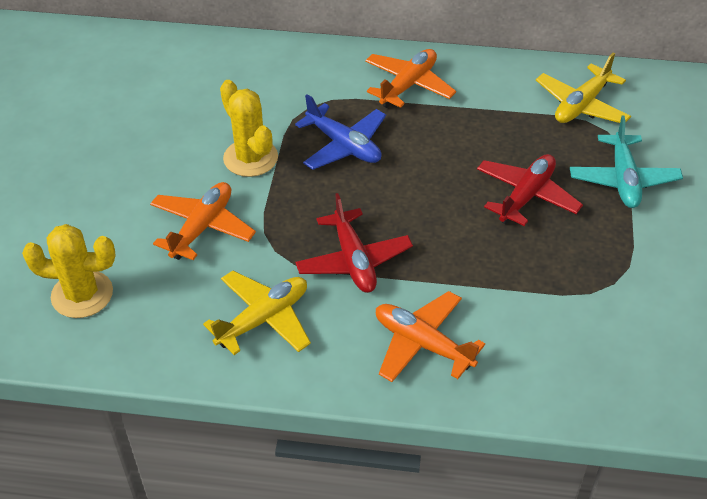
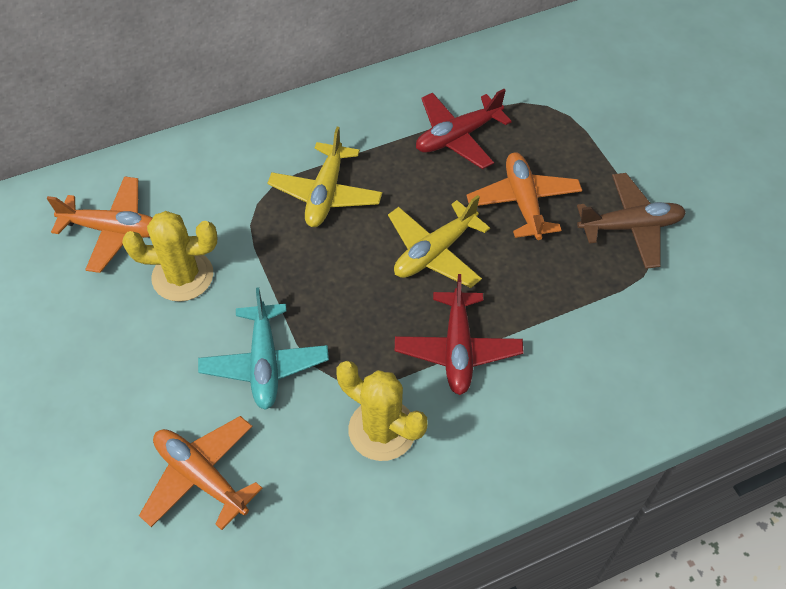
blue plane: [295,94,386,170] = 1 -> none = 0
brown plane: none = 0 -> [577,173,686,269] = 1

